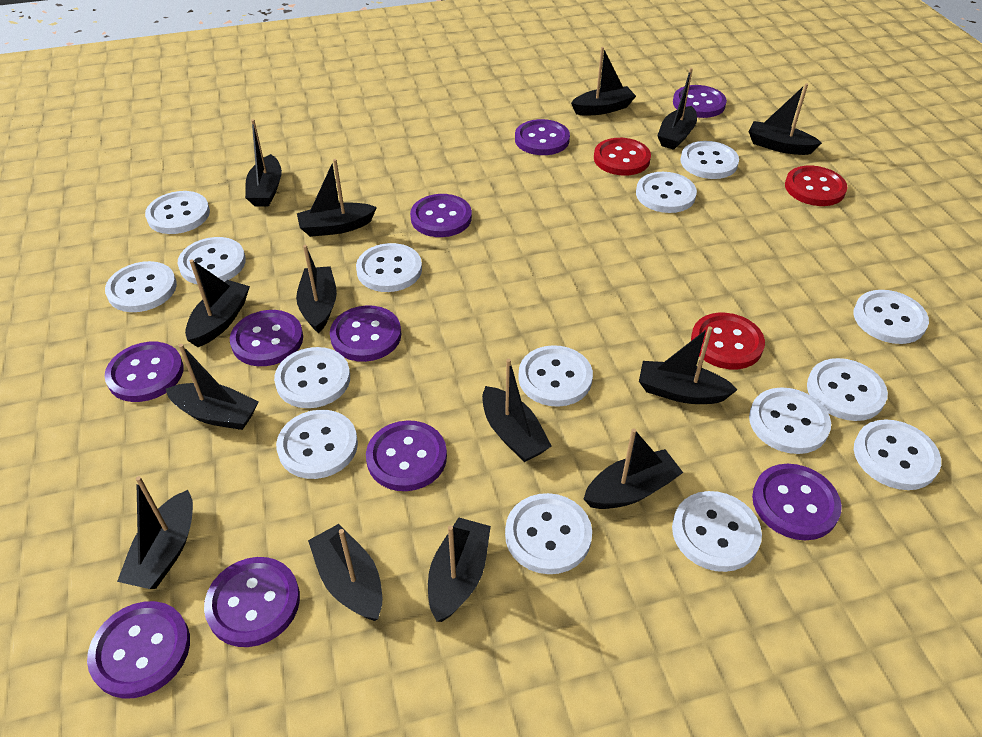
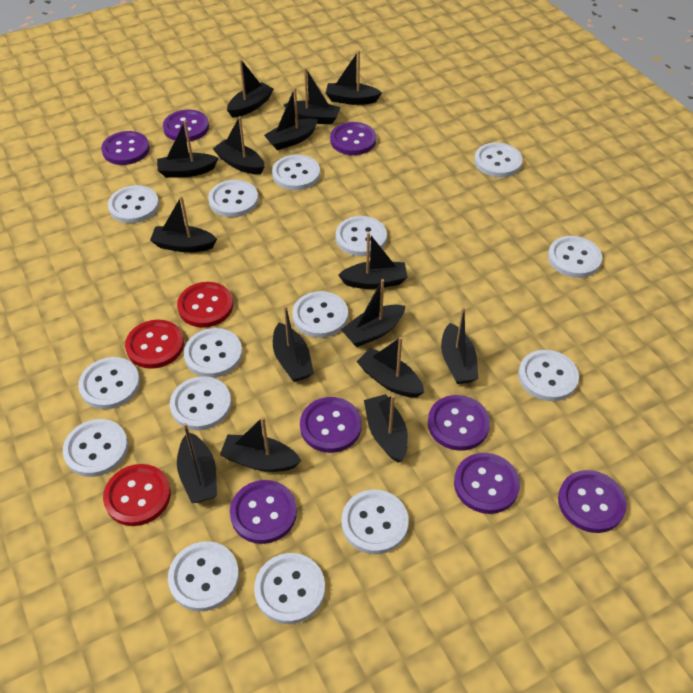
black boat: [117,476,193,589] [166,344,259,430] [185,259,250,347] [245,119,282,206] [296,245,337,333] [297,159,377,237] [308,524,382,621] [428,517,491,622] [482,359,552,462] [571,47,636,115] [584,428,683,509] [639,326,738,404] [657,68,697,150] [748,83,822,155] = 14 -> [150,196,217,252] [157,120,218,178] [177,423,217,503] [213,116,265,174] [220,417,301,472] [227,59,274,118] [264,88,318,150] [273,306,314,382] [284,68,341,125] [326,51,382,105] [338,232,408,289] [341,279,405,347] [357,337,424,398] [364,394,408,463] [441,307,479,384] = 15
purple button: [87,601,190,699] [104,342,184,402] [204,557,300,647] [230,310,303,366] [330,305,401,362] [366,420,447,491] [410,194,472,237] [515,119,570,155] [673,85,727,118] [752,464,842,540] = 10 -> [101,131,150,165] [163,110,209,141] [230,480,297,544] [300,397,362,453] [330,122,376,155] [428,395,490,451] [454,453,520,514] [558,470,627,533] = 8

